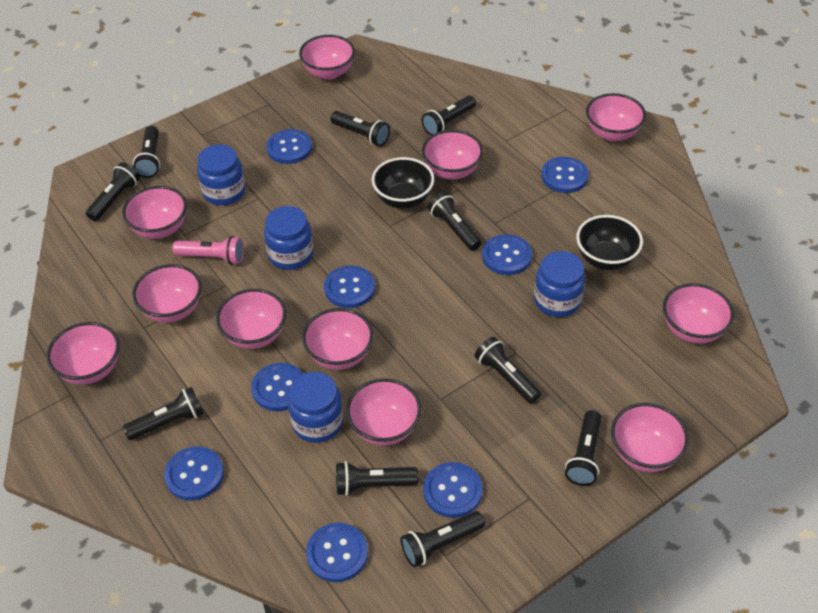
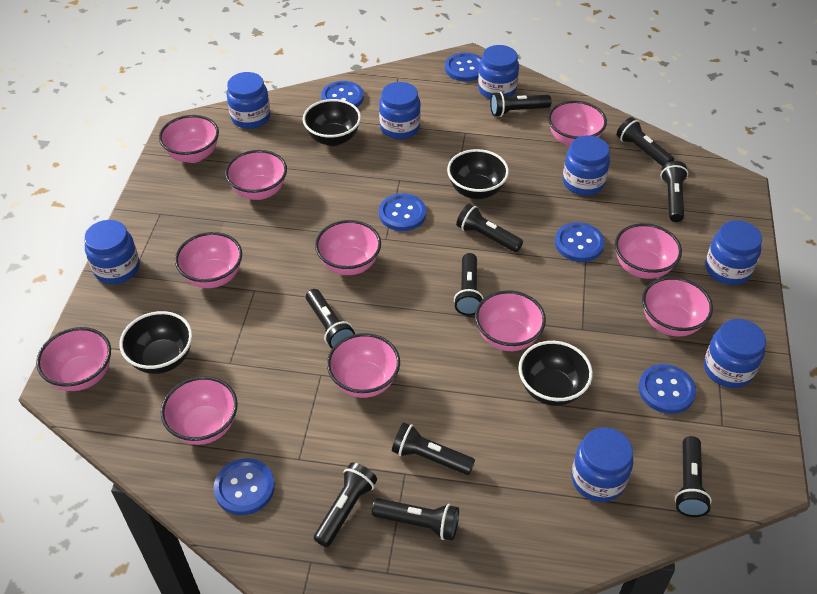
black bowl: [372,157,434,209] [576,215,643,270] = 2 -> [119,311,192,374] [302,99,361,146] [447,149,509,199] [518,341,593,406] = 4
blue button: [164,446,224,501] [251,363,303,411] [266,129,312,164] [306,523,368,582] [324,266,375,308] [423,462,483,518] [482,234,532,275] [541,157,589,193] = 8 -> [214,458,275,515] [321,81,364,107] [379,193,426,231] [445,53,482,82] [555,222,605,262] [639,364,696,414] = 6
blue jar: [197,144,245,205] [264,206,313,270] [288,372,343,443] [534,251,586,317] = 4 -> [84,220,140,284] [227,72,271,129] [379,82,421,139] [478,45,519,99] [563,135,610,195] [571,427,633,502] [704,319,766,388] [705,220,762,285] = 8
pink flashlight: [173,236,244,265] = 1 -> none = 0

